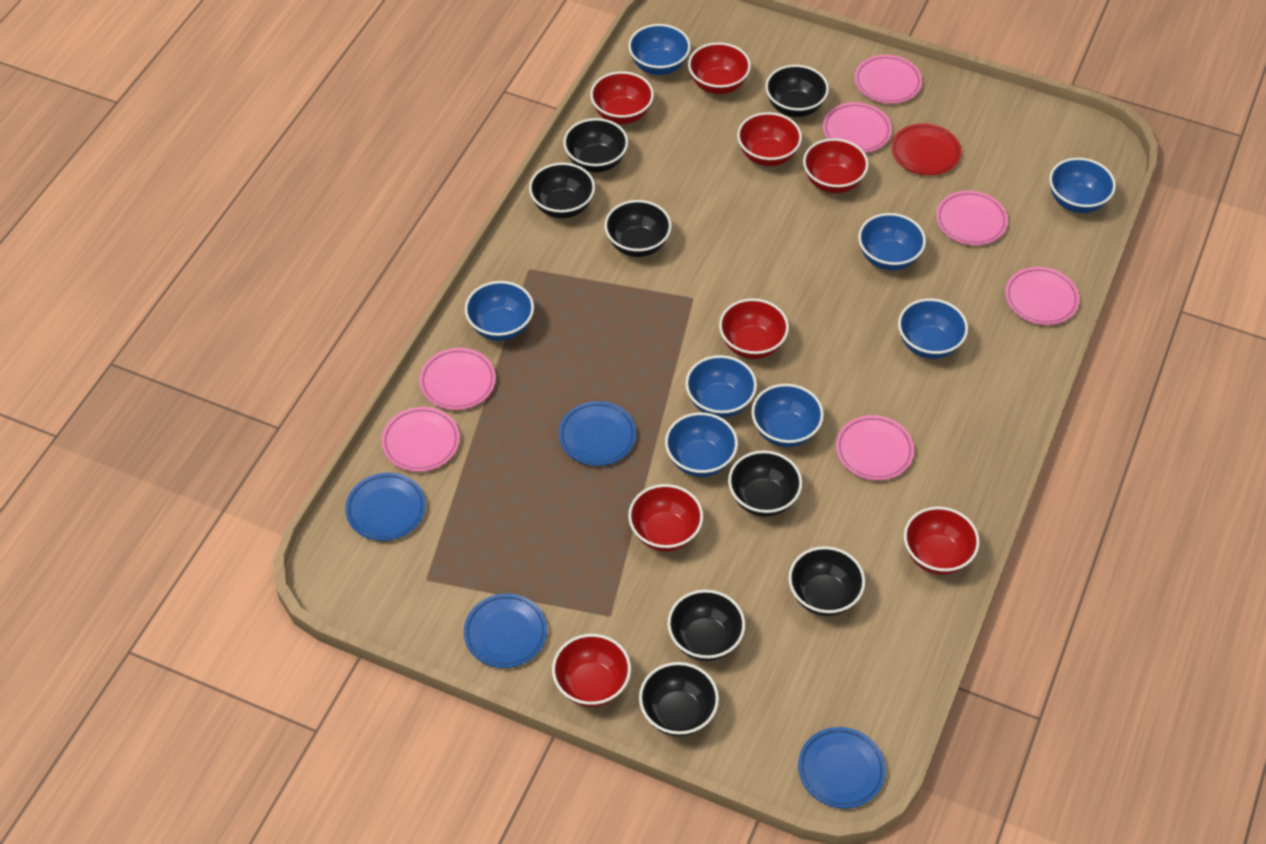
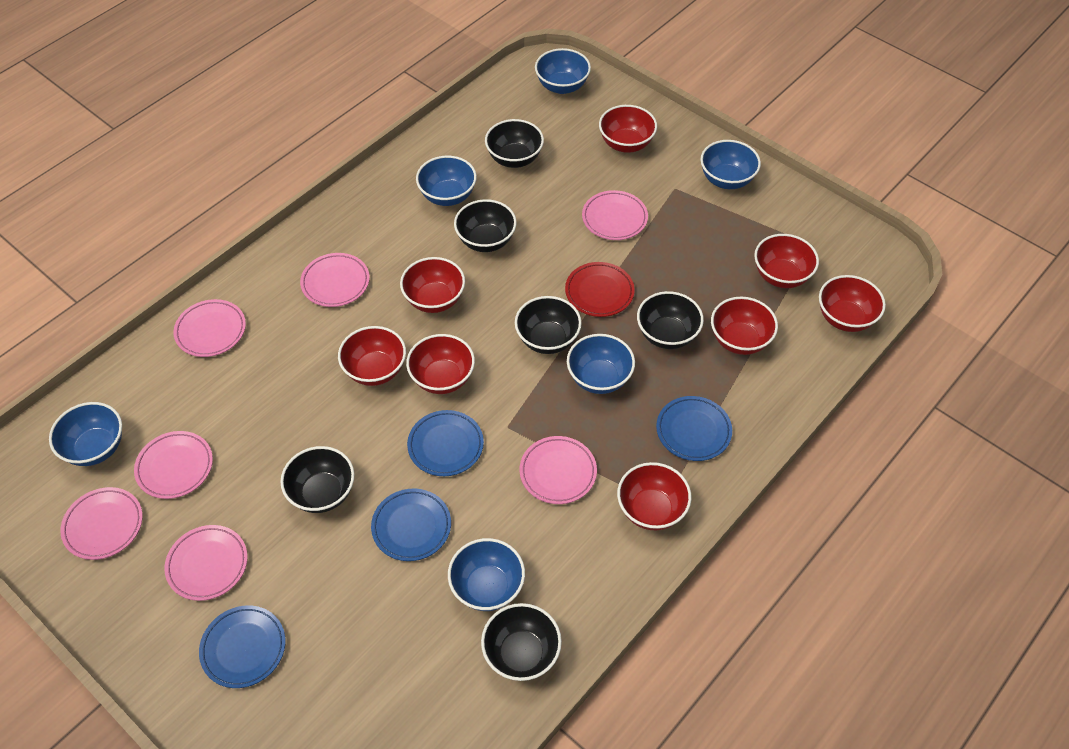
black bowl: [529,163,595,218] [563,118,628,172] [604,200,672,257] [639,662,719,736] [667,590,745,661] [728,450,802,517] [765,65,829,117] [788,546,865,616] = 8 -> [280,446,354,513] [454,199,517,252] [481,603,562,681] [485,119,544,168] [515,296,582,354] [637,291,704,349] = 6
blue bowl: [465,281,534,341] [628,24,691,75] [665,412,738,477] [685,355,757,418] [751,384,824,447] [858,213,926,270] [898,298,968,359] [1049,158,1116,213] = 8 -> [49,402,122,466] [416,156,477,206] [448,538,525,611] [535,48,591,94] [567,334,635,394] [701,140,761,189] = 6

